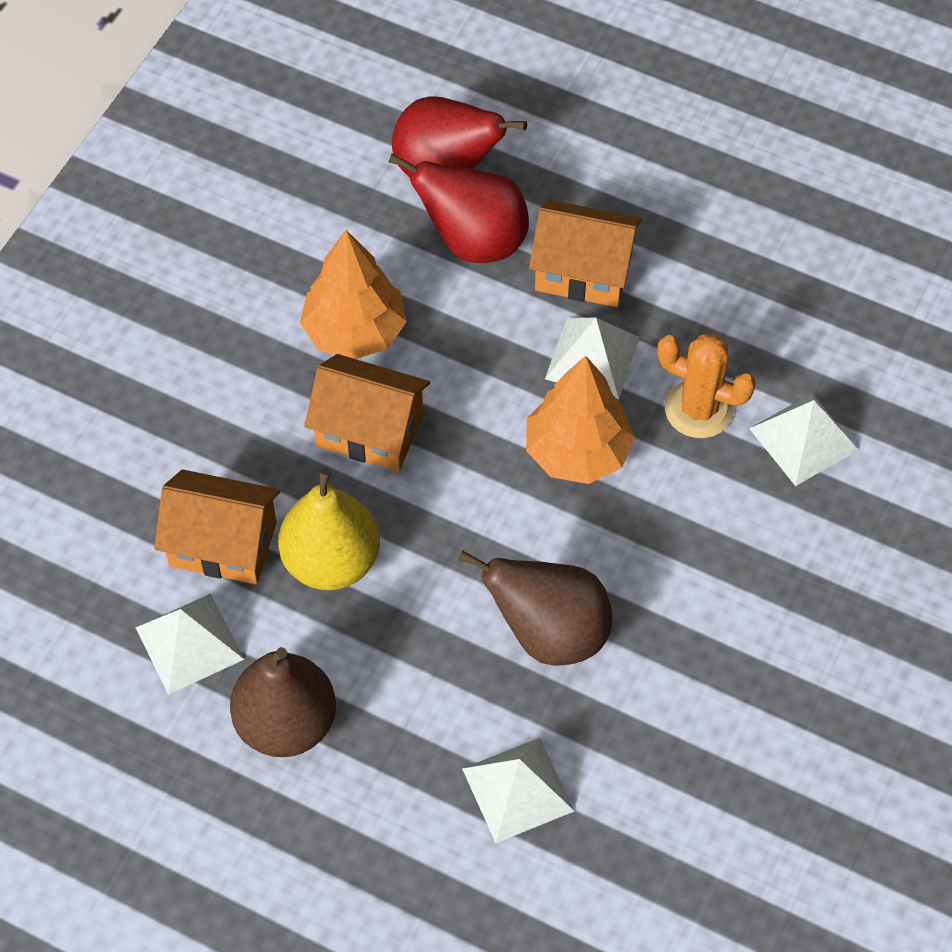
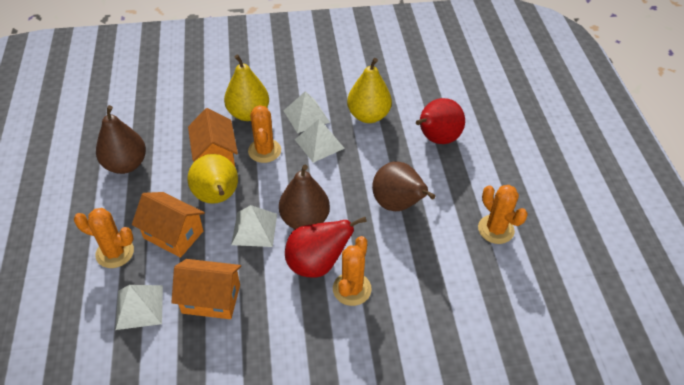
brown pear: [230,647,336,757] [458,550,612,666] = 2 -> [96,105,146,174] [279,165,330,229] [372,161,435,211] = 3
orange cactus: [657,334,756,438] = 1 -> [74,208,134,268] [248,105,281,163] [333,236,372,306] [478,185,528,244] = 4
orange tree: [300,230,407,359] [526,356,635,484] = 2 -> none = 0
yellow pear: [278,468,380,590] = 1 -> [188,154,238,204] [224,54,269,121] [347,58,392,123] = 3

